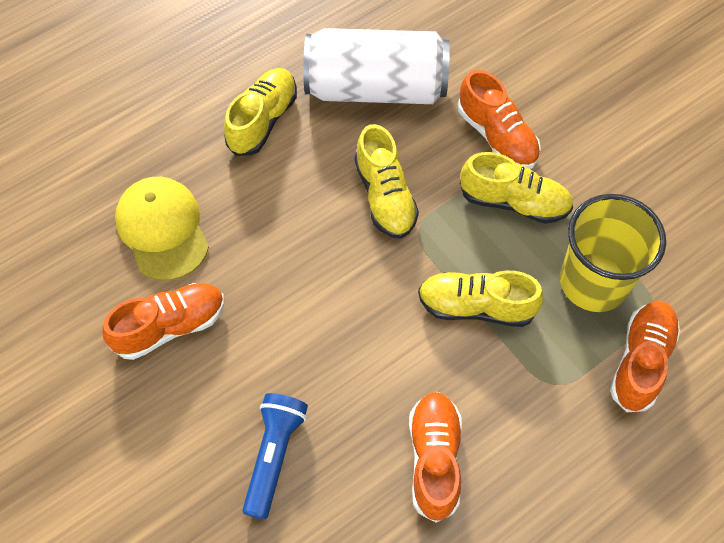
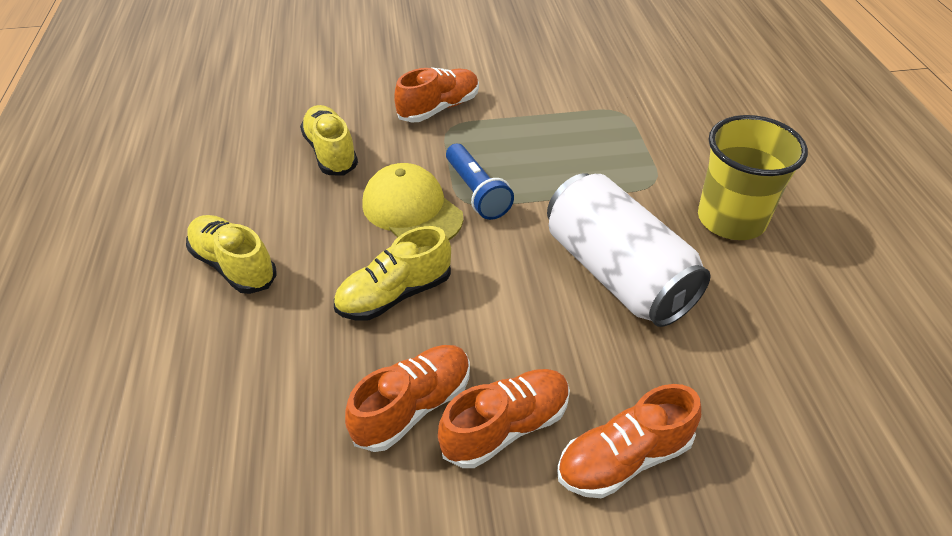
yellow shoe: [224,68,297,156] [355,124,419,239] [418,270,544,327] [460,152,573,224] = 4 -> [186,215,277,294] [300,105,358,176] [334,226,451,320] = 3

